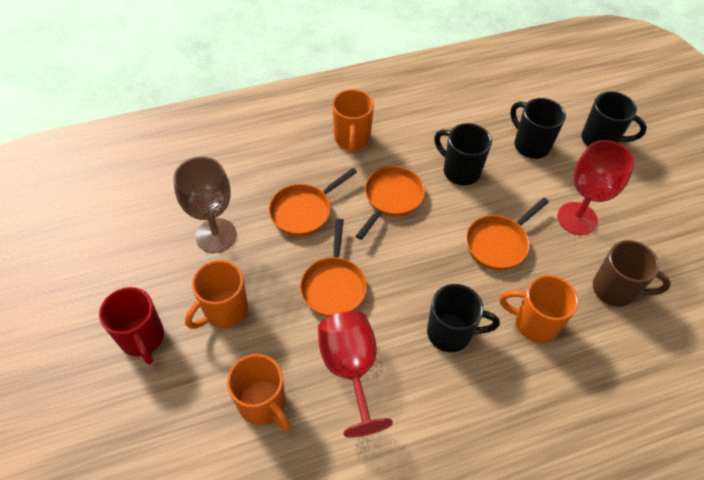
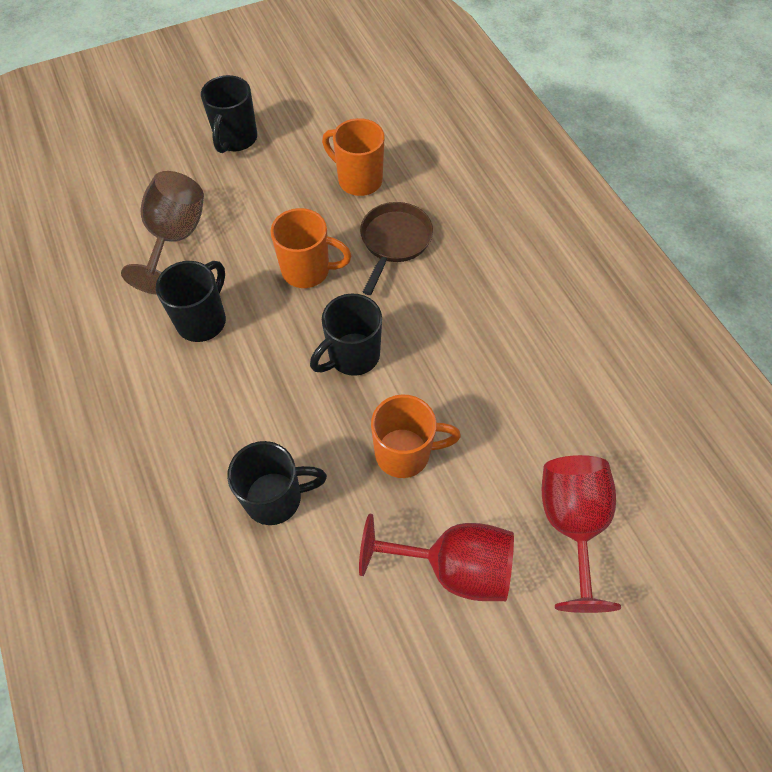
brown mug: [593,240,671,307] = 1 -> none = 0
brown pan: none = 0 -> [360,202,433,295] = 1
orange mug: [185,260,248,329] [227,354,291,431] [332,89,374,153] [499,275,579,343] = 4 -> [271,208,352,288] [322,118,385,196] [371,394,461,478] = 3
orange pan: [269,168,357,236] [300,219,367,317] [356,166,425,240] [466,198,549,270] = 4 -> none = 0
red mug: [99,287,164,365] = 1 -> none = 0

